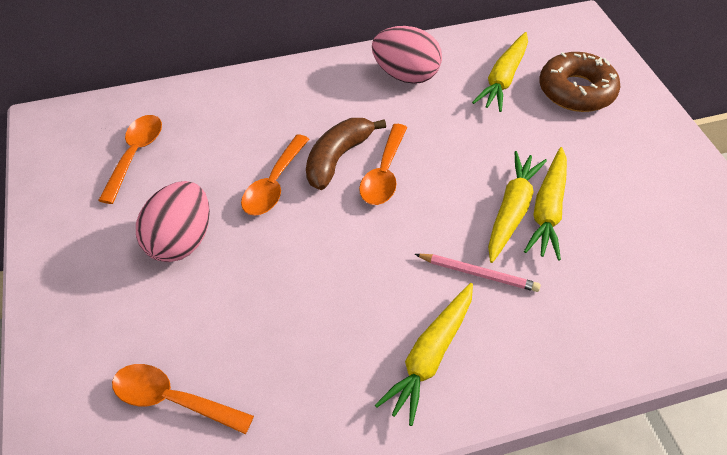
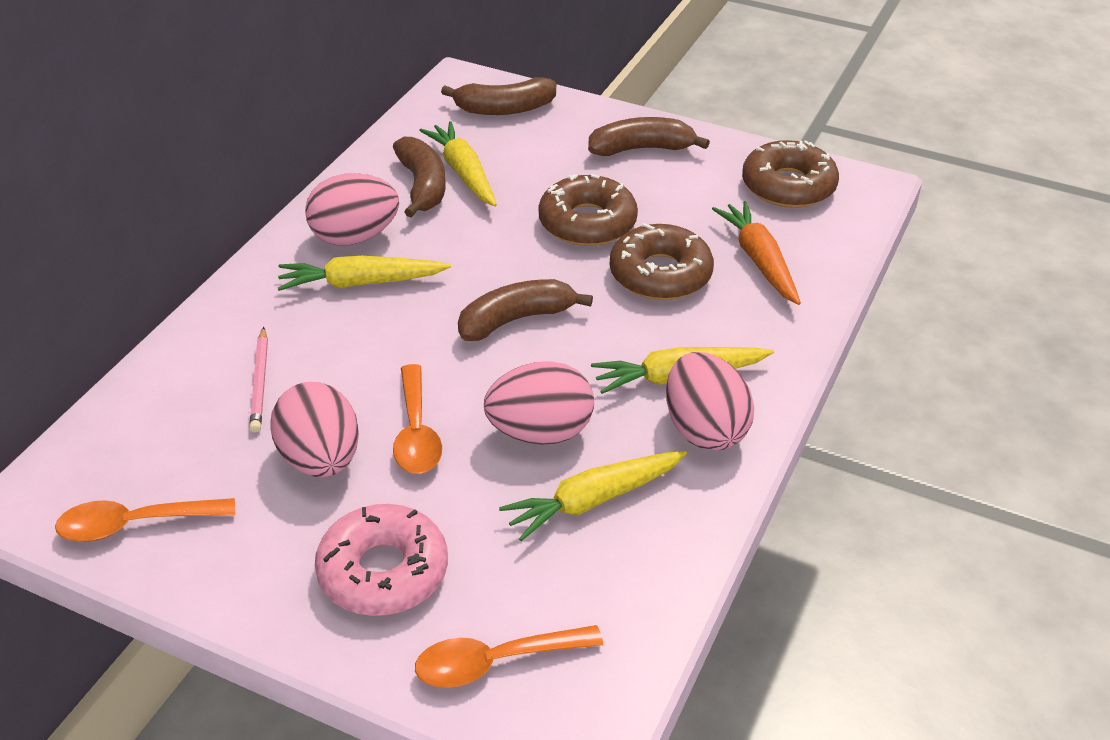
brown banana: [306,118,386,190] = 1 -> [393,137,445,217] [441,77,556,115] [458,279,593,341] [588,117,710,156] = 4
brown donut: [539,52,620,112] = 1 -> [539,174,638,246] [610,223,714,300] [742,140,839,208] = 3
orange carrot: none = 0 -> [712,201,801,305] = 1
orange spoon: [98,115,162,204] [112,364,254,434] [241,134,309,215] [359,124,407,205] = 4 -> [55,498,235,542] [393,364,442,474] [415,625,603,688] = 3
pink donut: none = 0 -> [315,504,448,616] = 1
pink egg: [136,181,210,262] [372,26,442,84] = 2 -> [270,382,359,478] [305,173,399,246] [484,361,594,445] [666,352,754,450] = 4

